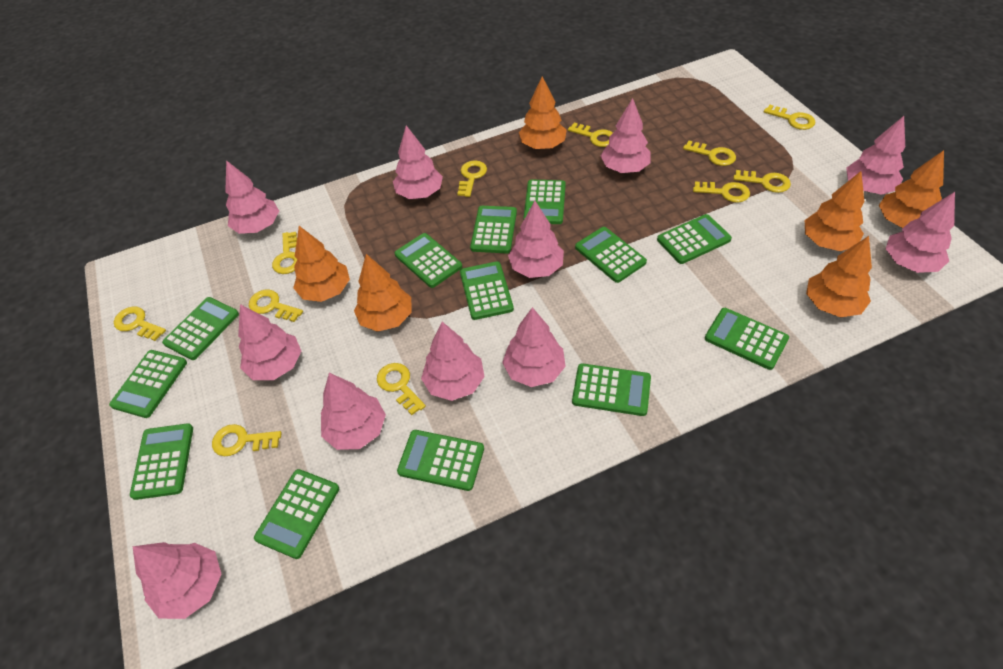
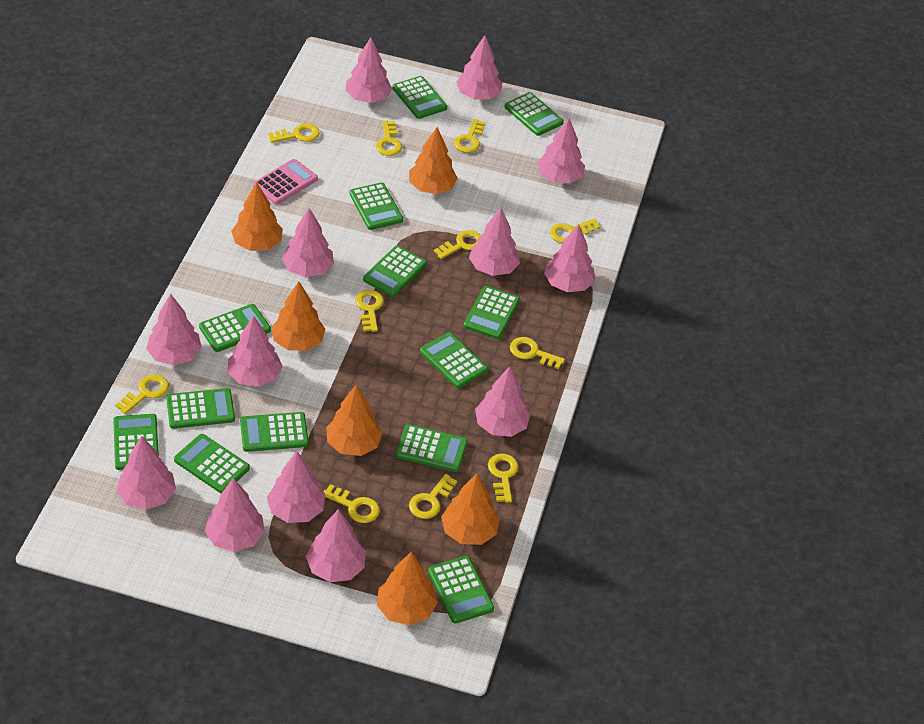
pink calculator: none = 0 -> [253,159,318,205] = 1
pink tree: [133,542,221,619] [225,160,279,234] [238,304,301,380] [321,373,386,450] [393,125,443,199] [421,322,485,401] [502,307,566,387] [508,201,564,278] [601,98,651,173] [846,116,905,195] [886,192,955,273] = 11 -> [116,436,176,510] [146,294,202,365] [205,478,265,552] [228,315,282,387] [267,451,326,523] [282,208,334,277] [306,509,365,582] [346,37,392,103] [456,35,502,99] [469,208,520,276] [475,366,530,437] [537,118,585,183] [544,224,595,292] = 13

